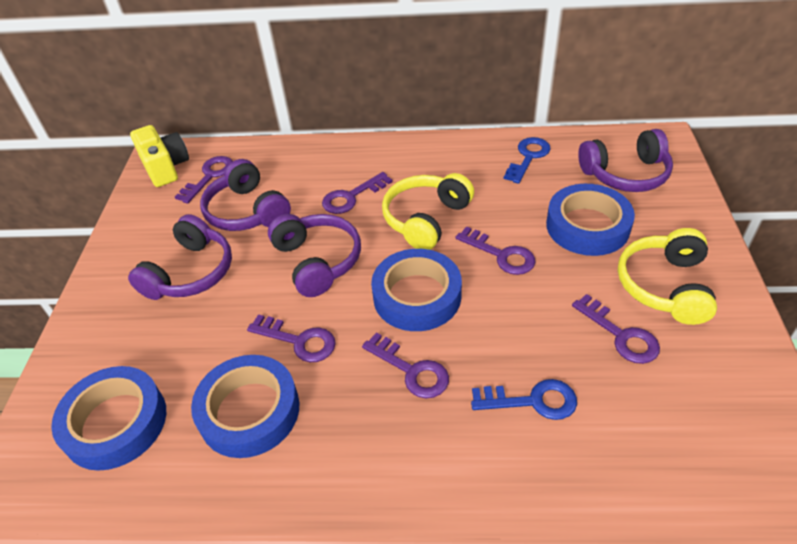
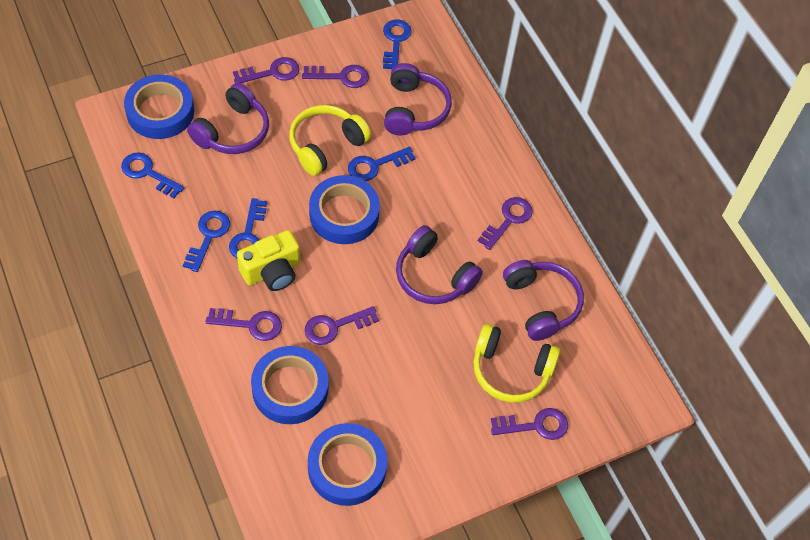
blue key: [471,379,577,420] [504,137,551,184] = 2 -> [121,152,184,198] [183,211,230,272] [229,198,267,258] [348,147,415,181] [383,19,412,69] = 5

